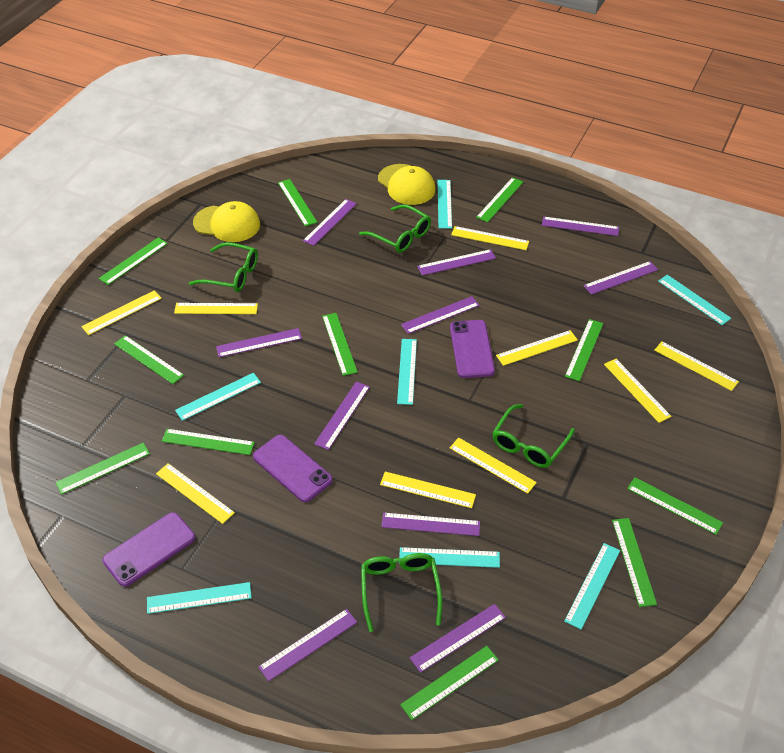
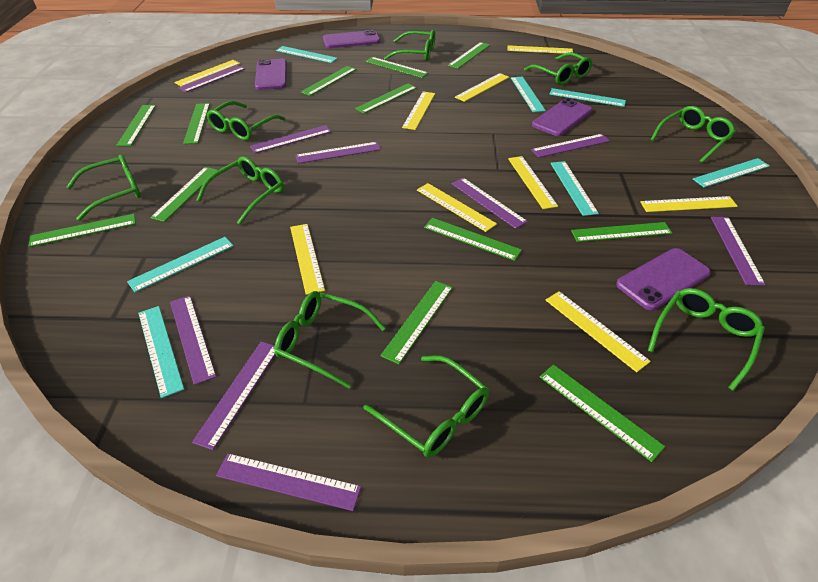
green glasses: [189,242,258,292] [359,204,431,253] [361,553,442,632] [493,404,575,468] = 4 -> [66,154,141,221] [197,156,284,225] [207,101,285,140] [274,291,386,389] [363,355,489,458] [384,30,435,61] [524,52,592,85] [648,288,765,391] [651,106,736,163] = 9
green ruler: [55,443,150,494] [99,237,168,285] [114,335,184,384] [162,429,255,455] [278,179,317,226] [322,313,358,376] [400,646,499,720] [476,177,523,222] [565,319,603,381] [612,518,657,607] [627,477,723,535] = 11 -> [29,214,136,247] [116,105,156,146] [150,167,218,222] [183,103,210,144] [301,66,356,96] [355,83,417,113] [365,57,428,78] [380,281,453,364] [424,218,522,261] [448,42,490,69] [540,365,665,462] [571,222,672,242] = 12
purple phone: [103,512,195,587] [253,435,333,502] [450,320,495,378] = 3 -> [255,59,287,90] [323,30,380,48] [532,98,592,136] [616,248,711,310] = 4
purple ruler: [216,328,302,357] [258,609,357,682] [303,199,357,246] [314,382,370,450] [381,513,480,536] [401,296,480,334] [410,604,506,673] [417,249,496,276] [542,217,619,236] [584,261,658,295] = 10 -> [170,296,216,385] [179,65,245,93] [192,342,275,450] [216,453,361,511] [250,125,332,153] [295,142,381,164] [451,178,528,229] [531,134,610,158] [711,217,766,285] = 9
yellow cap: [193,201,260,242] [378,164,435,205] = 2 -> none = 0

